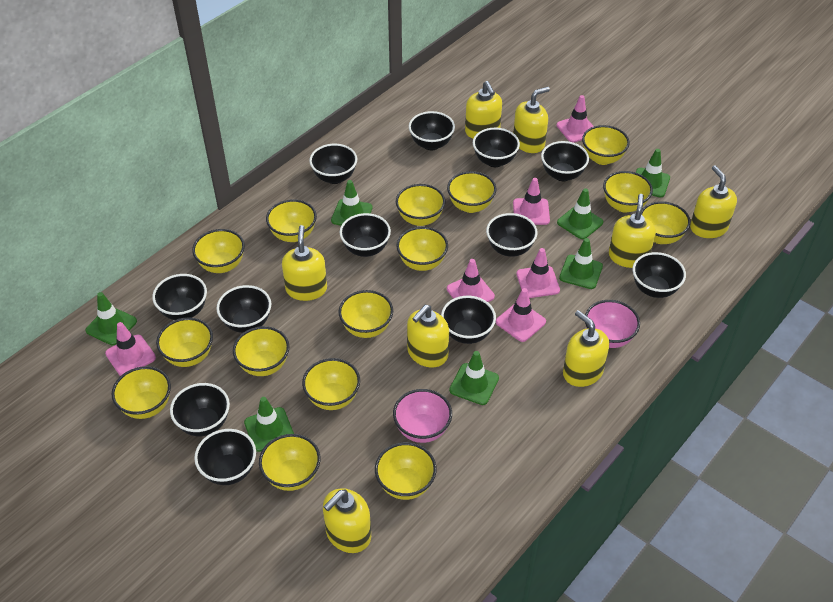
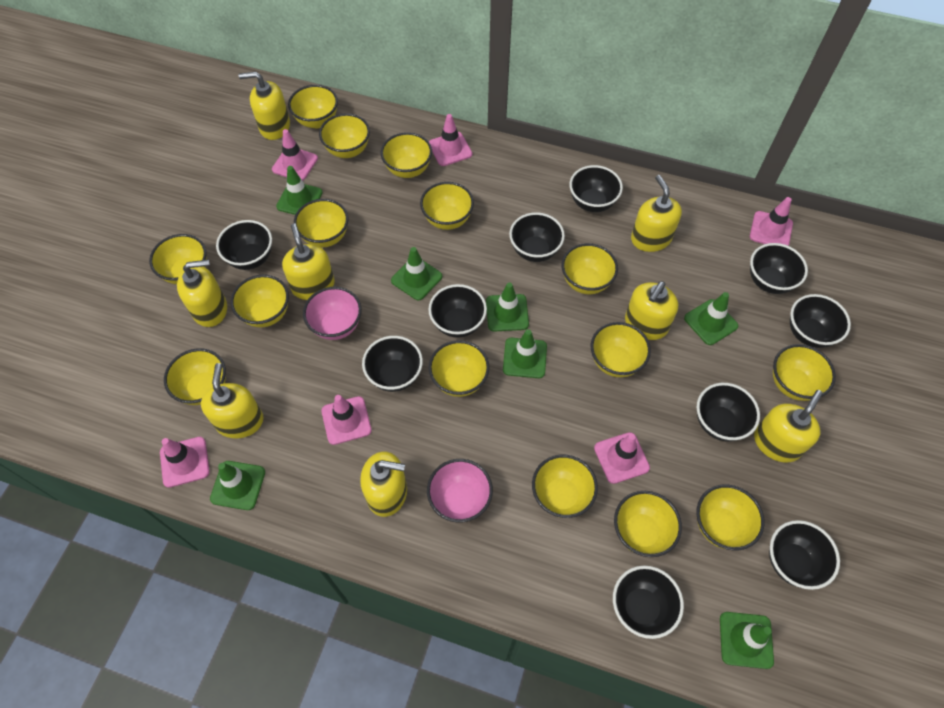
black bowl: [152,274,207,320] [170,383,230,436] [194,429,256,485] [217,285,271,333] [309,144,357,184] [339,213,391,257] [409,111,455,150] [441,296,496,344] [473,128,520,167] [486,213,538,257] [541,141,589,181] [633,252,686,298] = 12 -> [216,220,272,270] [362,336,423,392] [428,284,487,338] [509,212,565,262] [570,165,623,212] [613,566,684,639] [697,383,760,441] [750,243,808,294] [769,520,840,590] [790,294,851,348] = 10

